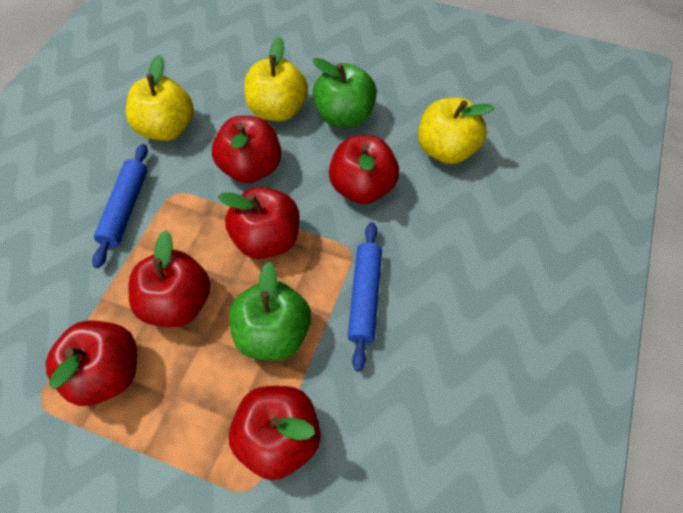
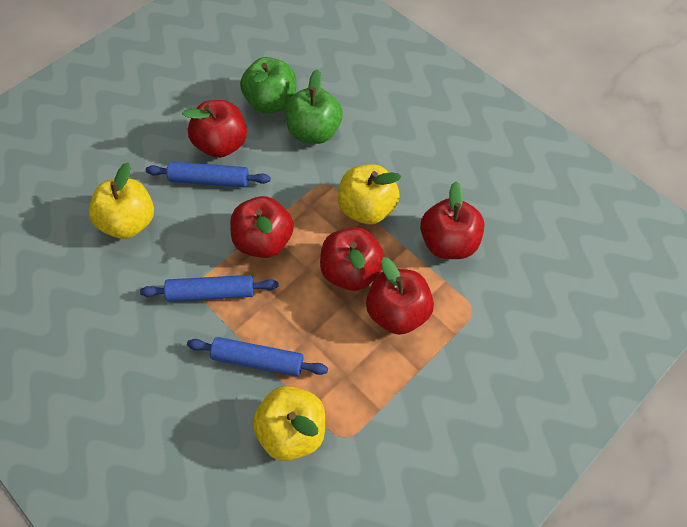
blue rolling pin: [92,144,148,268] [348,222,382,371] = 2 -> [140,275,279,302] [146,162,271,187] [187,337,328,377] = 3
red apple: [45,321,137,406] [128,230,210,327] [212,116,281,183] [218,187,299,259] [229,386,321,480] [329,135,399,204] = 6 -> [182,100,247,158] [230,196,294,258] [320,227,385,291] [366,257,434,335] [420,182,484,259] = 5

